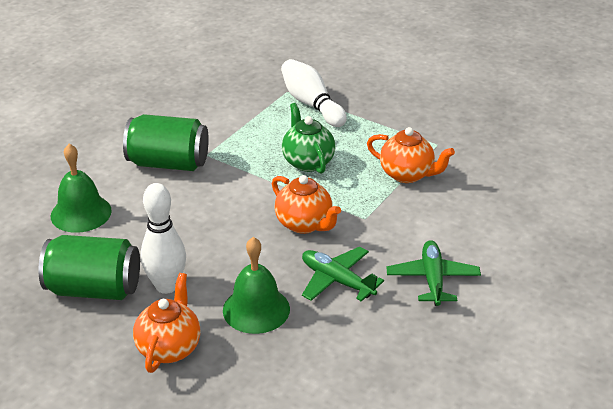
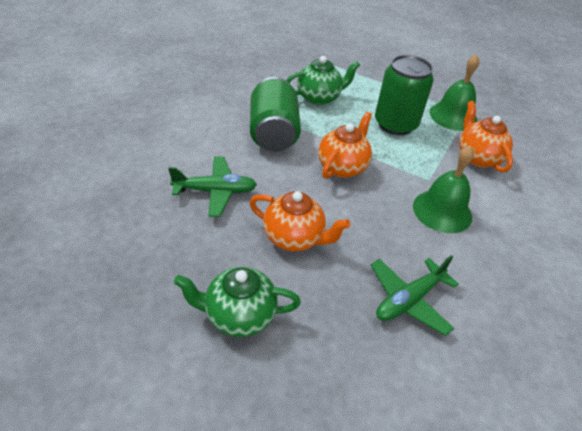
green teapot: [282,103,335,174] = 1 -> [174,267,301,337] [286,56,360,106] = 2
white bowling pin: [140,183,186,294] [281,59,347,127] = 2 -> none = 0

